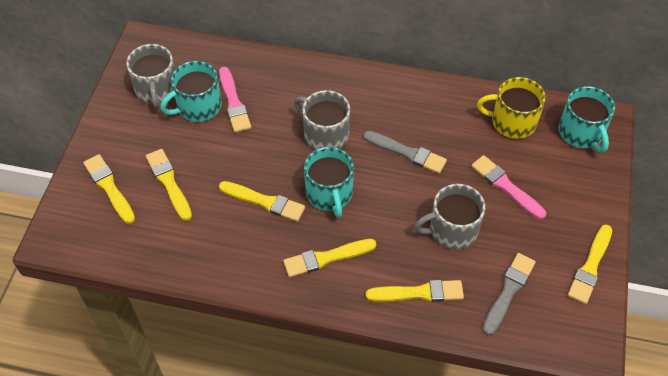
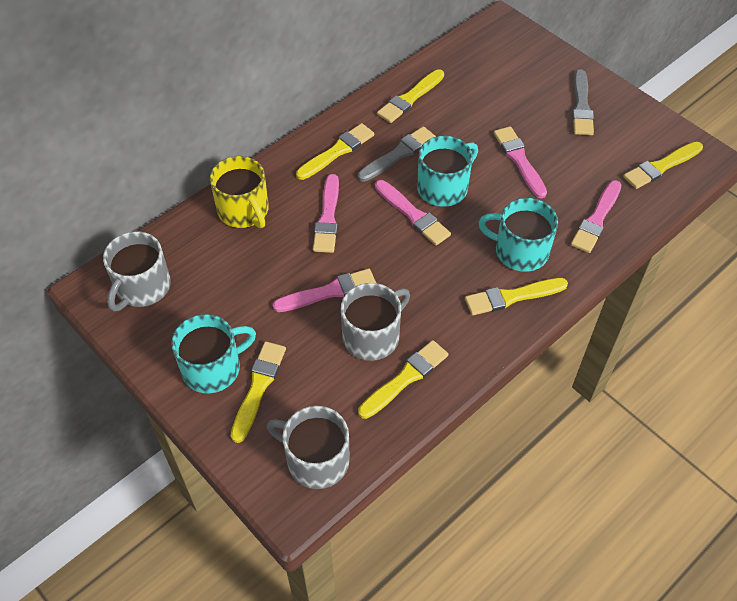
pink brush: [219,67,251,132] [471,155,546,219] = 2 -> [273,269,376,312] [313,174,339,253] [375,180,451,245] [494,126,547,198] [571,180,622,253] = 5

